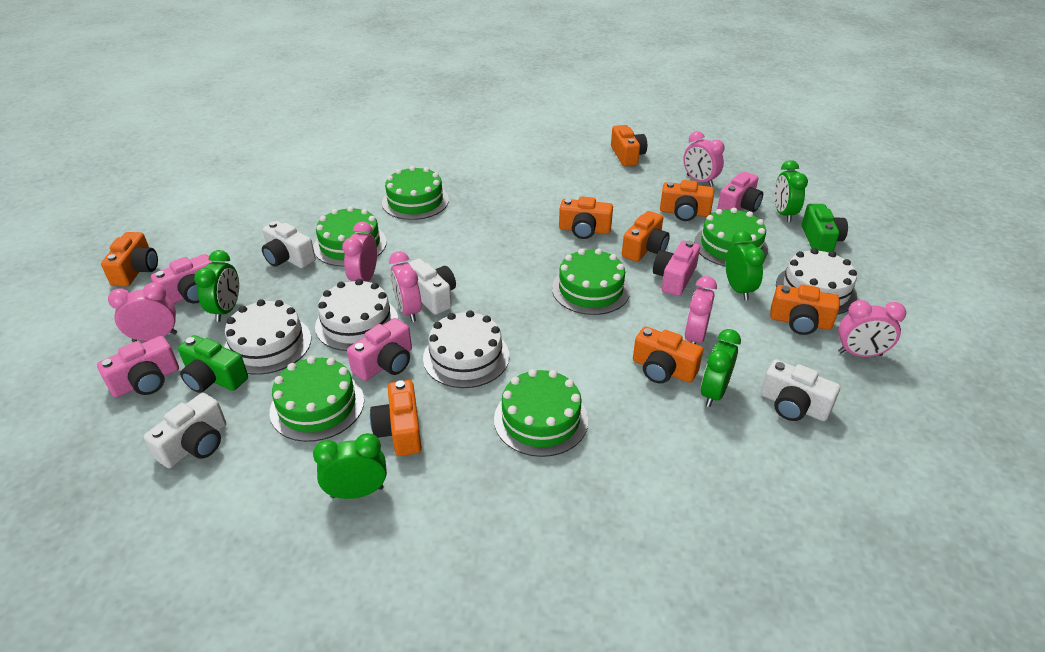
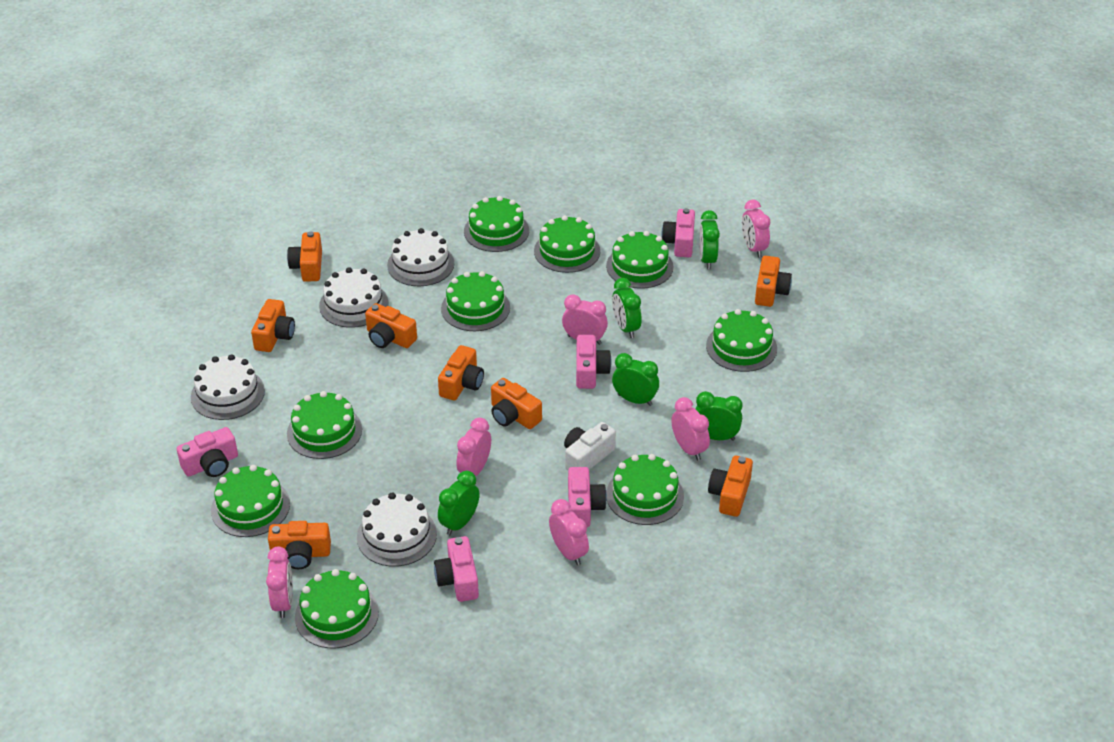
green cake: [270,356,364,442] [313,206,387,267] [382,166,449,220] [494,369,588,457] [552,248,630,315] [694,208,768,267] = 6 -> [211,465,290,537] [287,391,362,459] [295,569,379,648] [441,271,510,331] [464,196,529,252] [534,215,600,273] [606,231,673,289] [606,454,684,525] [706,309,777,372] = 9
green camera: [178,335,248,393] [802,204,848,252] = 2 -> none = 0
white camera: [144,393,226,468] [262,221,316,268] [408,258,456,315] [761,360,840,421] = 4 -> [564,422,616,470] = 1

